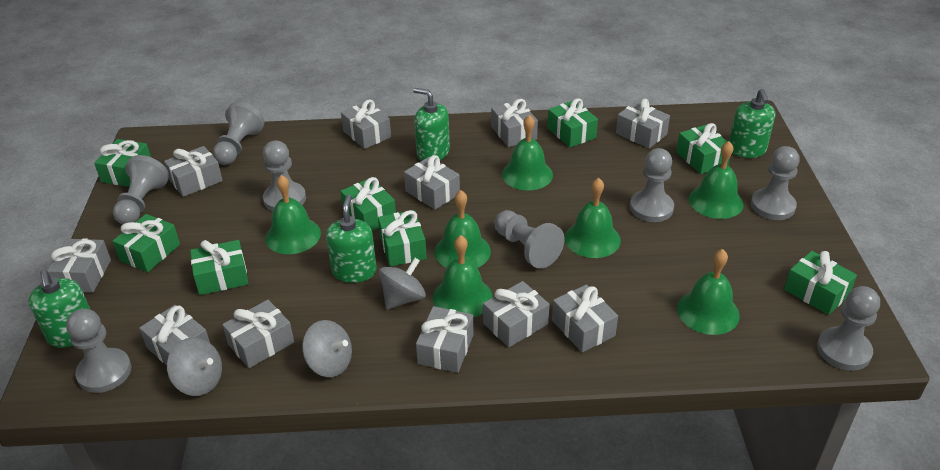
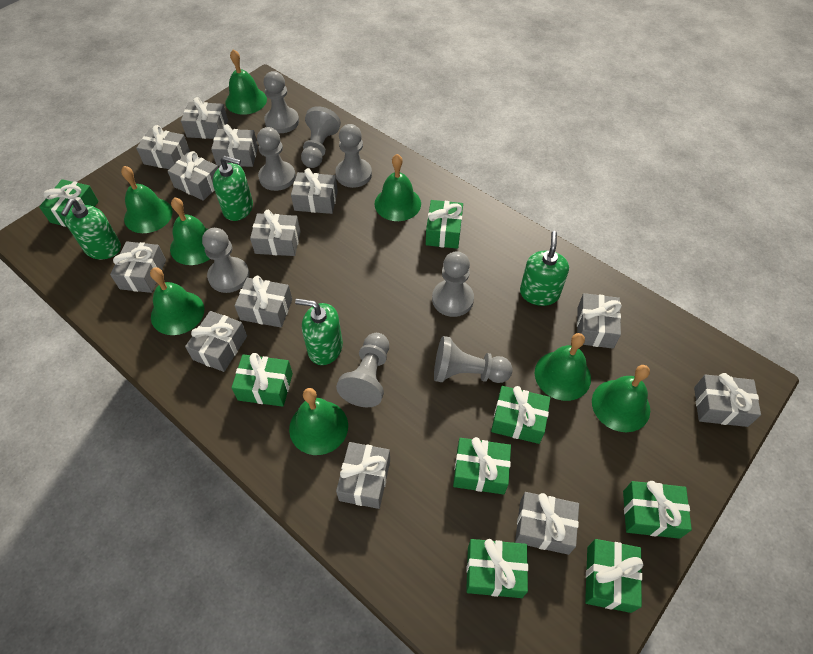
green bell: [265,175,321,254] [433,235,492,318] [434,190,491,268] [502,115,553,191] [565,178,621,258] [677,249,740,335] [689,141,743,219] = 7 -> [121,166,173,233] [150,267,204,335] [170,197,210,265] [225,49,267,115] [289,388,348,455] [374,154,421,221] [535,333,591,401] [592,365,650,432] = 8
grey gift: [47,238,111,293] [139,305,210,365] [164,146,223,197] [222,300,294,368] [341,99,391,149] [404,155,460,210] [416,306,474,373] [483,281,550,347] [491,99,538,147] [552,285,618,352] [616,99,670,148] = 11 -> [110,241,166,293] [136,125,190,169] [167,151,218,201] [181,97,228,139] [185,311,247,372] [211,124,258,167] [235,276,292,327] [250,210,301,256] [291,168,338,214] [336,442,390,509] [515,492,579,555] [577,293,622,349] [694,373,761,427] = 13
grey spinning top: [167,337,222,396] [302,320,352,377] [379,258,426,309] = 3 -> none = 0

